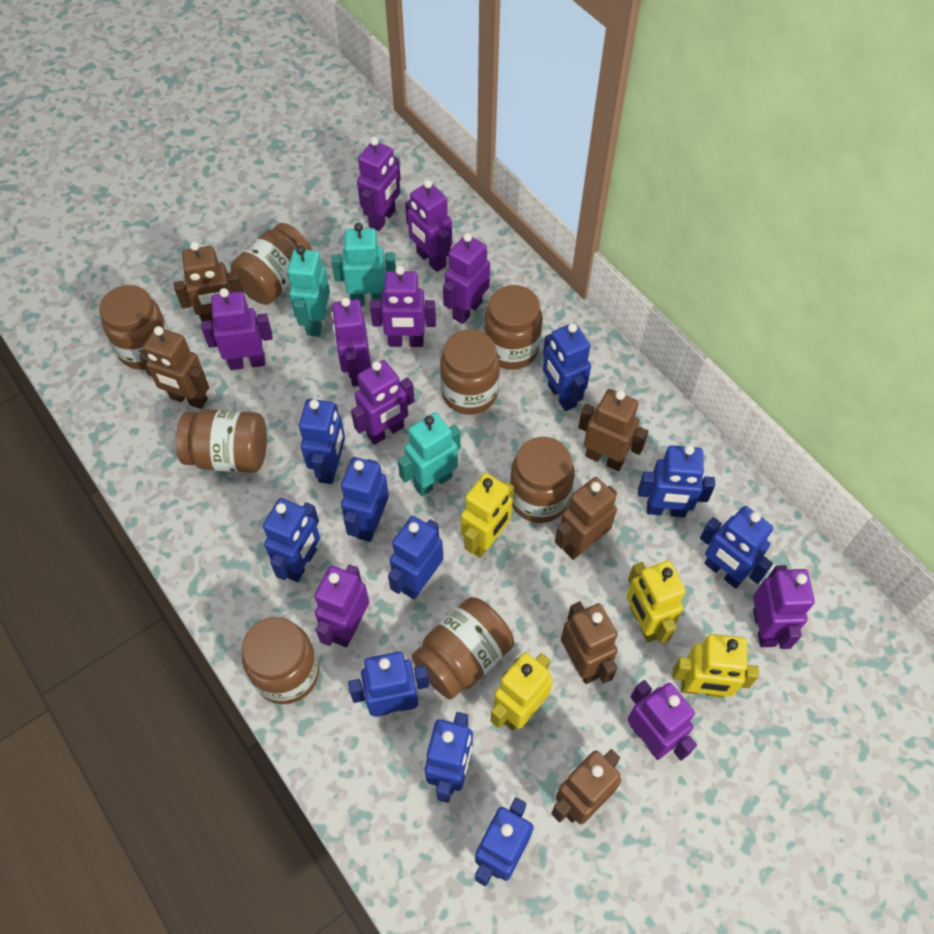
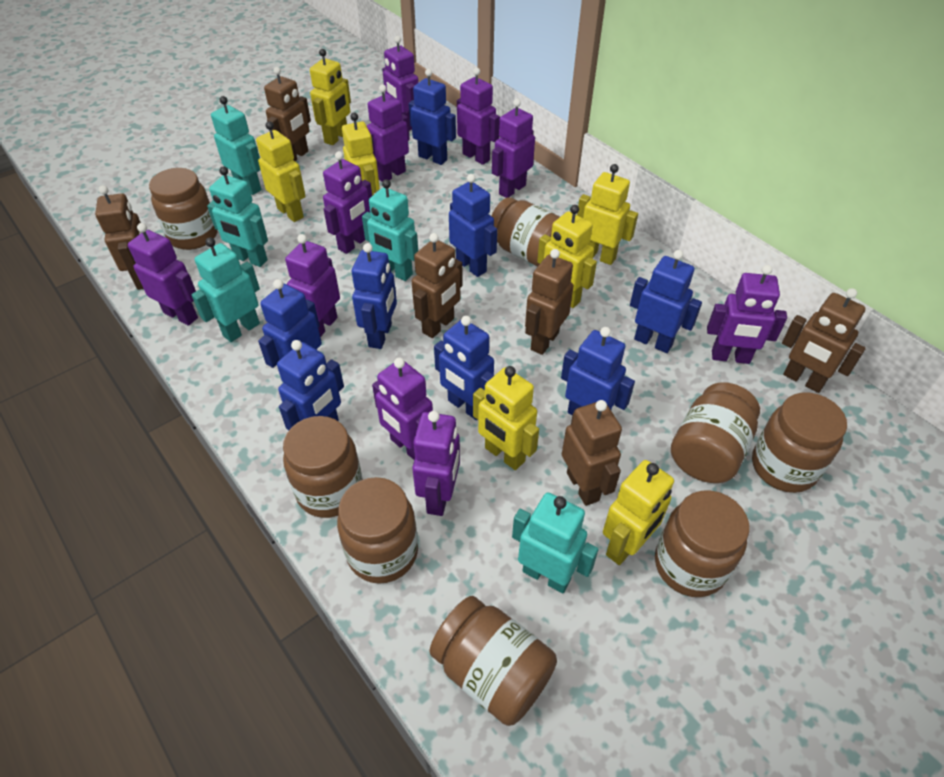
blue robot: [263,498,320,582] [299,399,345,484] [341,457,389,542] [348,651,429,717] [388,516,443,600] [424,712,473,803] [475,797,534,886] [543,323,591,411] [638,445,715,517] [700,506,773,588] = 10 -> [258,279,322,368] [277,340,344,430] [352,243,397,349] [409,69,456,165] [434,316,495,420] [449,174,497,277] [561,327,635,415] [630,250,702,353] = 8
turquoise robot: [287,246,330,337] [331,223,396,306] [398,413,461,496] = 3 -> [191,237,260,342] [207,166,268,267] [211,96,261,195] [362,179,418,281] [512,493,599,593] = 5
yellow robot: [461,473,514,558] [490,653,553,731] [626,560,686,643] [673,634,759,697] = 4 -> [256,121,306,222] [310,49,351,145] [342,112,380,196] [473,366,539,470] [537,205,597,308] [577,164,638,265] [603,460,674,565] = 7

